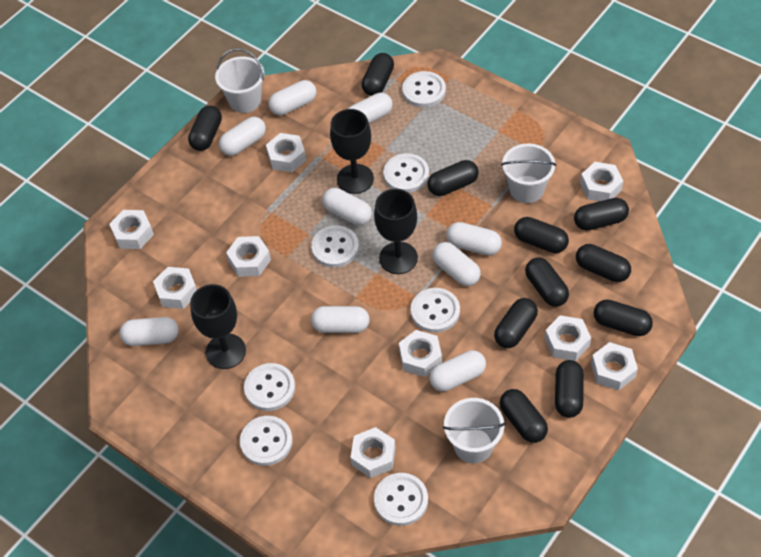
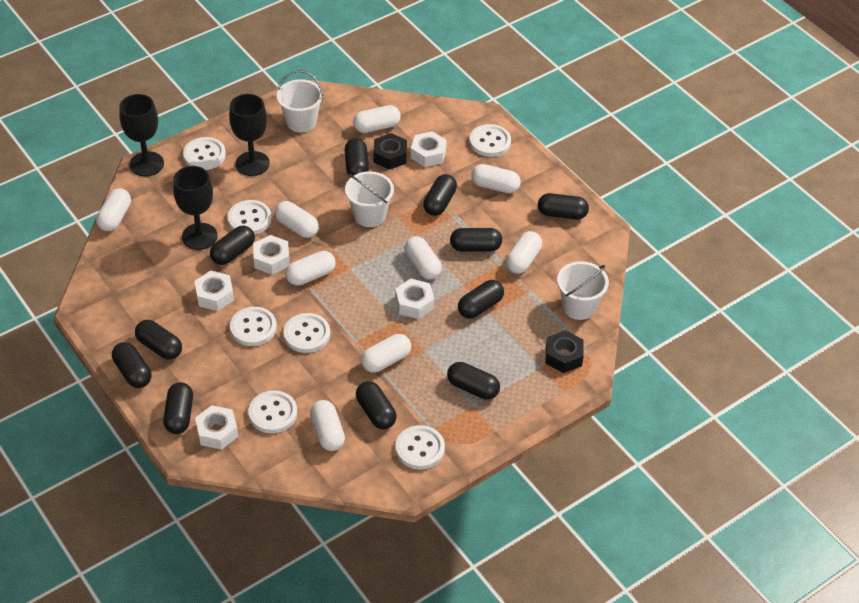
black nut: none = 0 -> [373,133,407,170] [546,330,584,373] = 2
white nut: [109,210,154,249] [153,267,197,309] [226,236,271,277] [266,133,306,172] [350,427,395,478] [399,330,442,377] [545,315,591,361] [580,162,623,201] [591,342,638,390] = 9 -> [195,271,234,311] [195,405,238,450] [253,235,289,275] [395,279,434,319] [411,131,447,167] = 5

